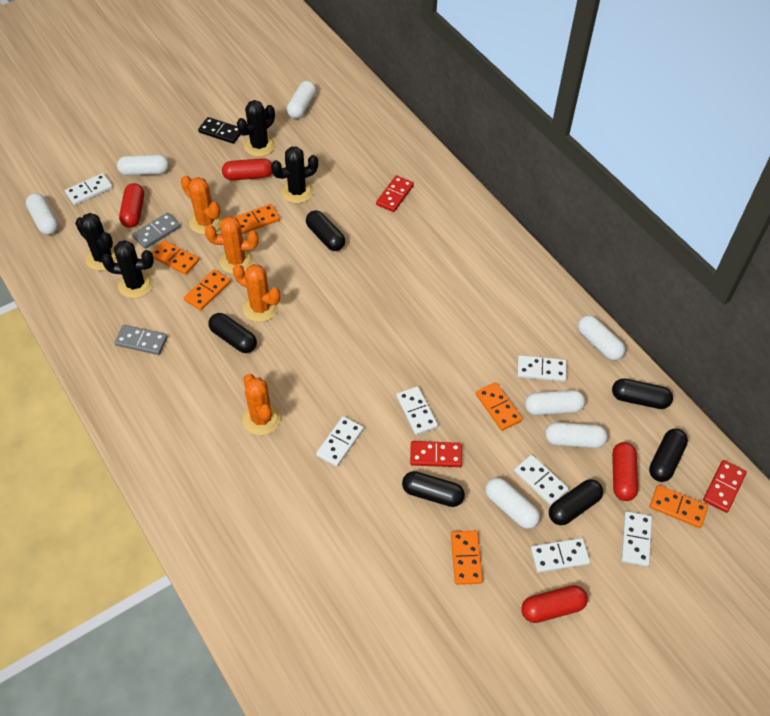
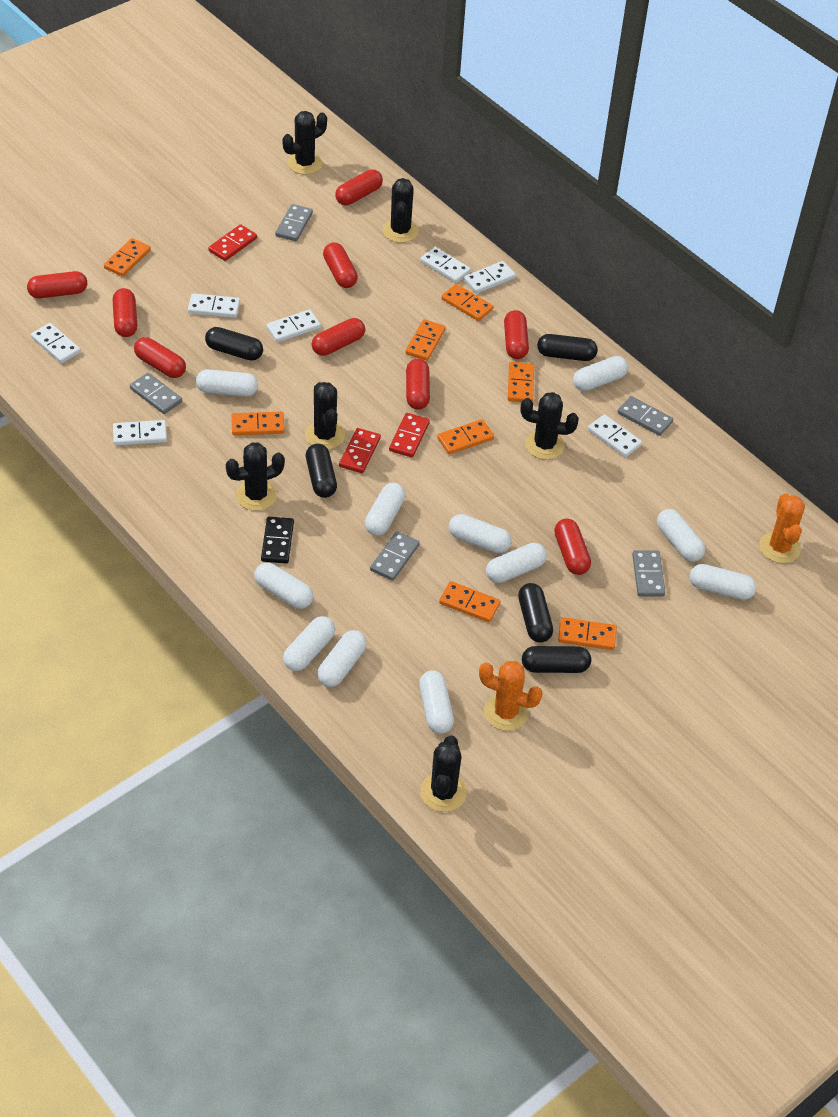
black cactus: [75,213,118,271] [101,240,154,298] [237,100,275,157] [271,146,318,203] = 4 -> [226,442,285,511] [283,111,327,175] [305,382,345,450] [383,178,419,243] [420,735,467,812] [521,392,579,460] = 6
black capsule: [209,313,257,353] [306,210,345,251] [402,471,465,507] [549,479,603,525] [612,378,673,409] [649,429,688,482] = 6 -> [205,327,263,361] [306,444,337,498] [518,583,553,643] [522,646,591,673] [537,334,598,361] = 5
grey domino: [115,325,168,355] [132,213,181,249] = 2 -> [130,373,182,414] [275,204,313,241] [370,531,420,581] [618,396,673,436] [632,550,665,597] = 5
orange cactus: [181,175,223,235] [205,216,258,274] [233,264,280,322] [242,374,281,435] = 4 -> [479,661,543,731] [759,493,805,563] = 2
orange domino: [151,240,199,275] [184,269,231,311] [235,204,280,234] [451,531,483,585] [476,382,522,431] [650,485,708,528] = 6 -> [104,238,151,277] [231,412,285,435] [405,319,445,361] [437,419,494,454] [439,581,500,622] [441,284,493,321] [508,362,534,402] [558,617,617,650] = 8
red capsule: [119,183,144,228] [222,158,272,180] [521,585,588,623] [612,442,638,501] = 4 -> [27,271,87,298] [112,288,137,337] [134,337,186,378] [312,318,365,356] [323,242,358,288] [335,169,383,205] [406,359,430,410] [504,310,529,359] [554,519,591,575] = 9
white capsule: [26,193,59,235] [117,154,169,176] [287,81,316,119] [485,478,540,529] [525,390,585,415] [545,422,608,448] [578,315,625,360] = 7 -> [196,369,258,397] [254,563,313,609] [283,616,335,671] [317,630,367,687] [365,483,405,536] [419,670,454,734] [449,514,511,553] [486,543,547,583] [573,356,628,391] [657,509,705,562] [690,564,756,600] = 11

